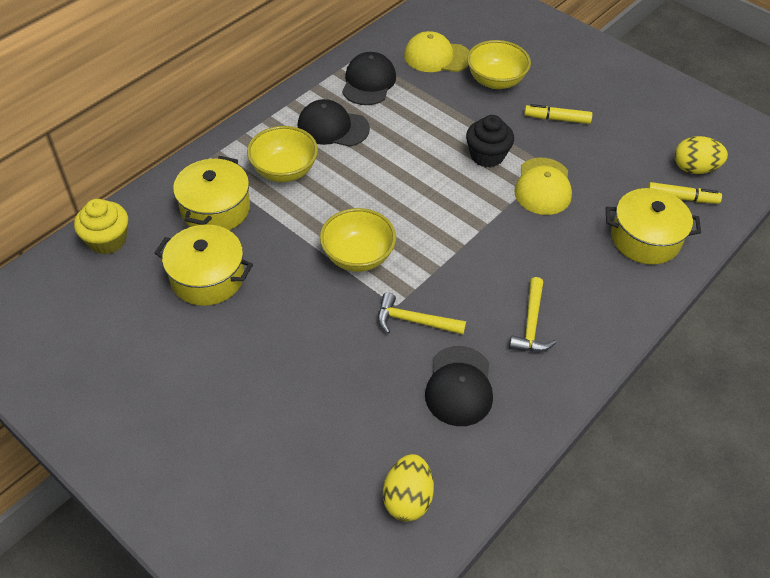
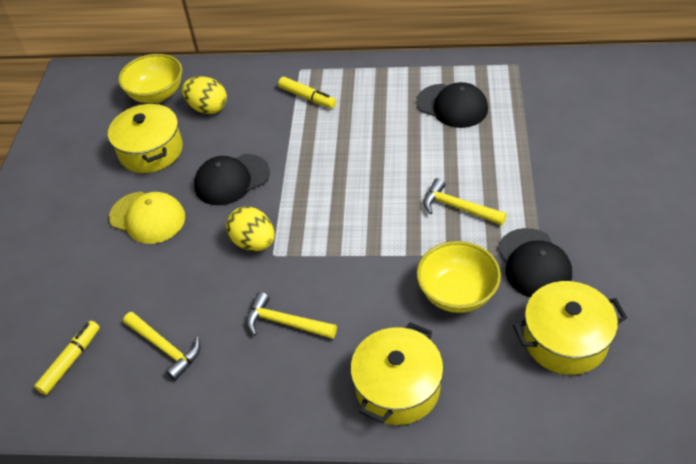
black cupcake: [466,115,514,167] = 1 -> none = 0
yellow bowl: [247,126,318,182] [320,208,396,272] [467,40,531,89] = 3 -> [118,54,182,103] [416,241,501,313] = 2
yellow cap: [404,31,469,72] [514,158,572,215] = 2 -> [109,191,185,244] = 1
yellow cupcake: [74,199,128,254] = 1 -> none = 0
yellow hammer: [378,292,466,335] [509,277,556,352] = 2 -> [123,312,200,381] [246,292,337,339] [423,178,507,225] = 3

